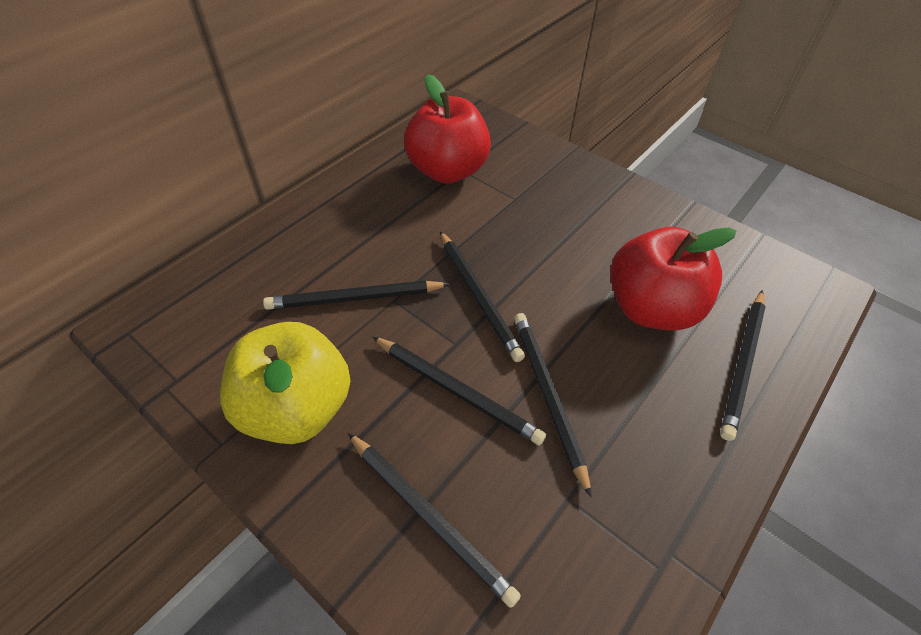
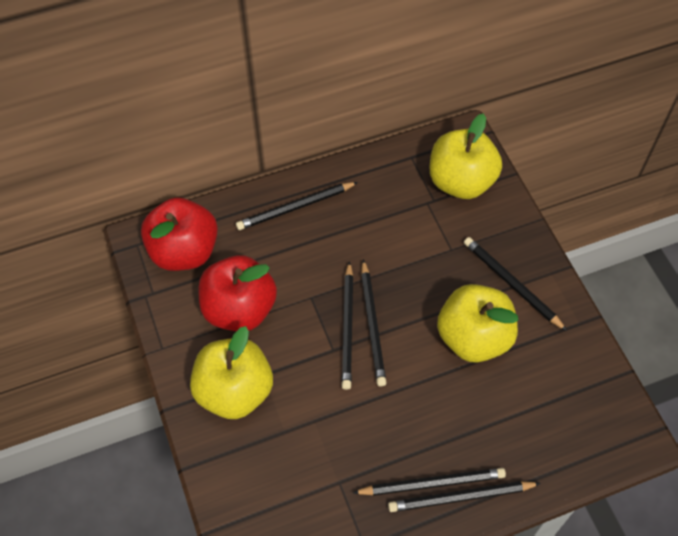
yellow apple: [220,322,350,444] = 1 -> [190,326,273,419] [430,114,502,199] [437,284,519,363] = 3

